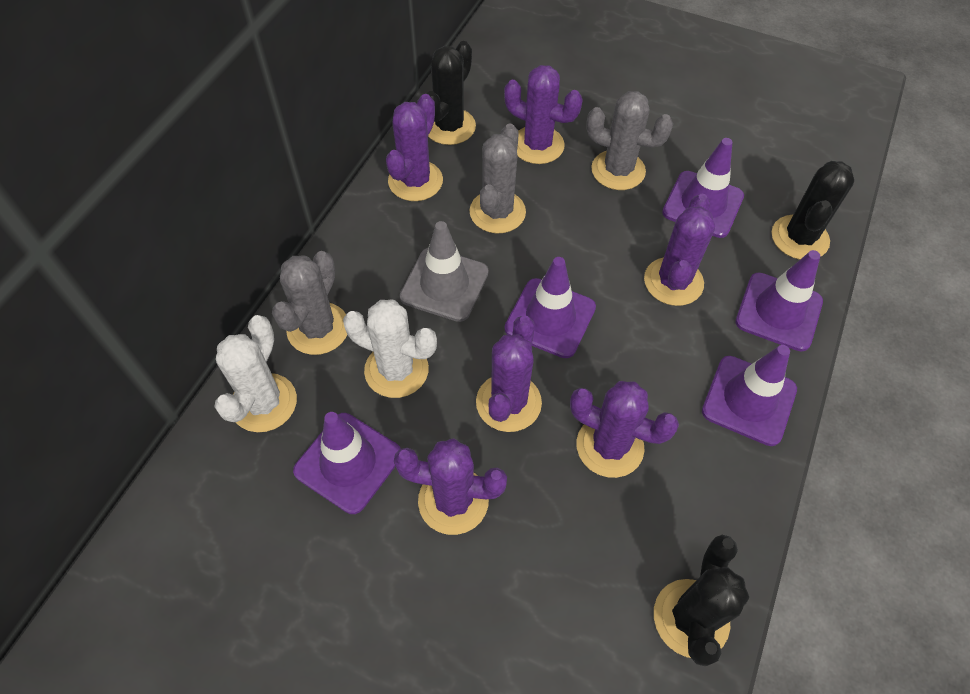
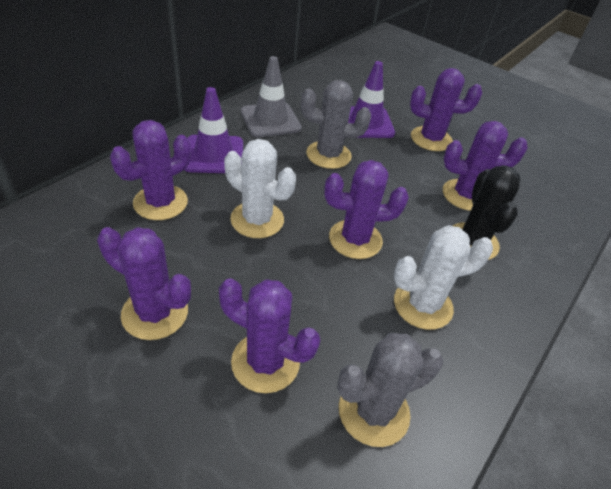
black cactus: [426,41,476,145] [654,535,749,666] [772,161,854,260] = 3 -> [453,165,521,260] = 1
grey cactus: [272,251,347,355] [470,124,526,234] [586,91,673,190] = 3 -> [301,80,371,169] [337,333,443,447] = 2
purple traffic cone: [293,412,401,514] [504,257,596,358] [662,138,744,238] [702,345,797,446] [735,250,823,351] = 5 -> [184,87,243,173] [348,61,395,138] = 2

